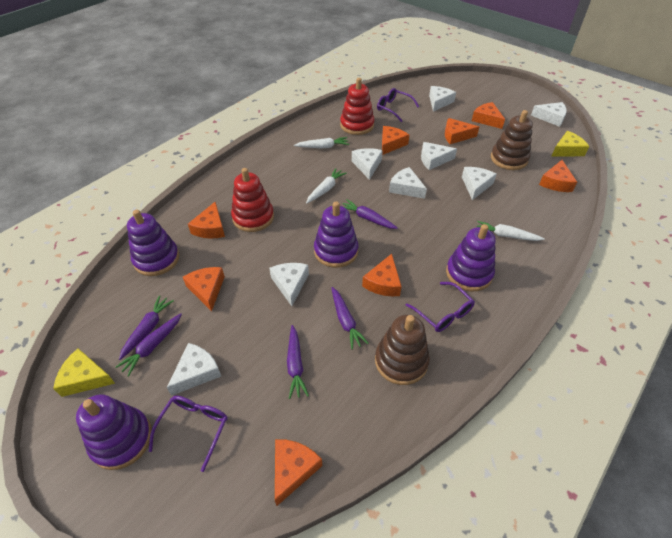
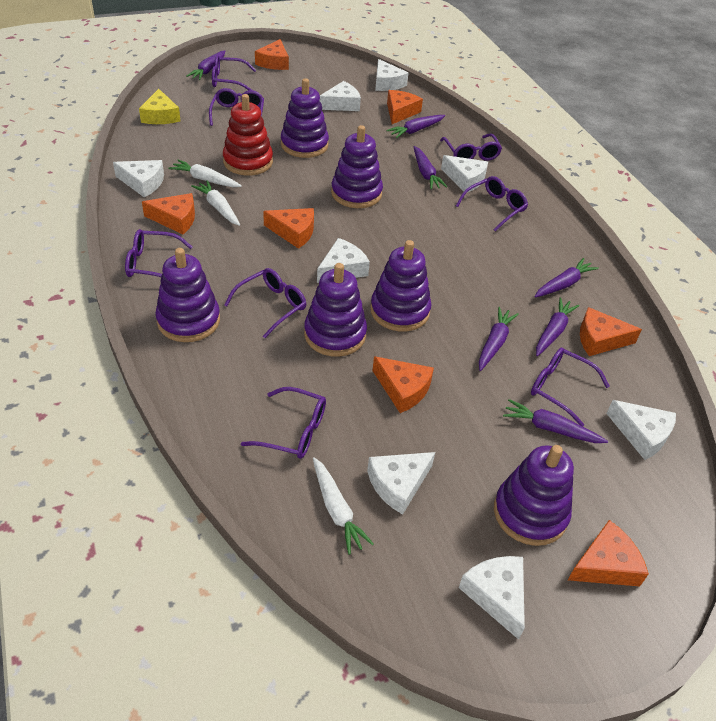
brown stacking toy: [375,315,430,385] [491,110,533,170] = 2 -> none = 0
orange cheese: [183,267,225,311] [188,202,225,239] [275,439,322,506] [362,254,402,296] [382,126,409,155] [445,118,479,144] [472,102,505,129] [539,160,577,192] = 8 -> [142,193,195,234] [255,39,289,70] [263,208,314,249] [372,356,434,413] [387,90,423,124] [568,520,649,586] [580,307,642,356] = 7
purple carrot: [115,313,182,377] [119,295,174,360] [287,325,309,399] [331,287,369,350] [343,199,398,229] = 5 -> [186,50,225,80] [386,115,445,138] [414,146,447,189] [479,307,519,371] [503,399,608,443] [534,258,599,298] [536,297,579,356] = 7
purple glasses: [149,396,228,472] [377,88,419,122] [406,282,475,332] = 3 -> [125,229,192,277] [209,88,264,126] [212,55,256,90] [224,268,307,338] [241,387,326,459] [440,134,502,161] [456,176,528,232] [531,348,610,426] = 8
purple stacking toy: [76,394,152,470] [127,210,179,276] [314,202,358,268] [446,224,496,291] = 4 -> [155,248,220,342] [281,78,329,158] [304,263,367,357] [331,125,383,208] [370,240,431,332] [494,445,574,546] = 6
red stacking toy: [231,168,274,232] [340,78,375,135] = 2 -> [223,94,273,175] = 1
yellow cheese: [53,348,115,397] [552,131,590,156] = 2 -> [139,89,181,124] = 1

